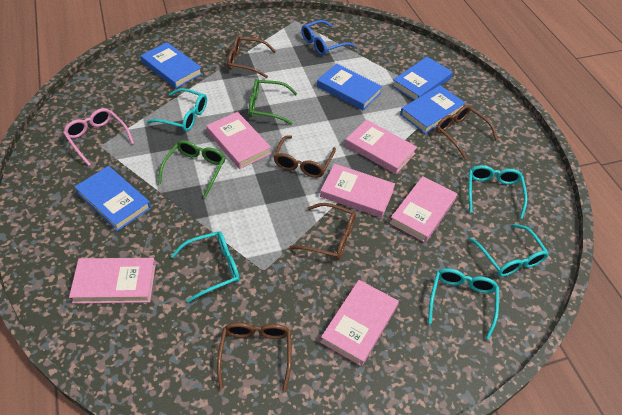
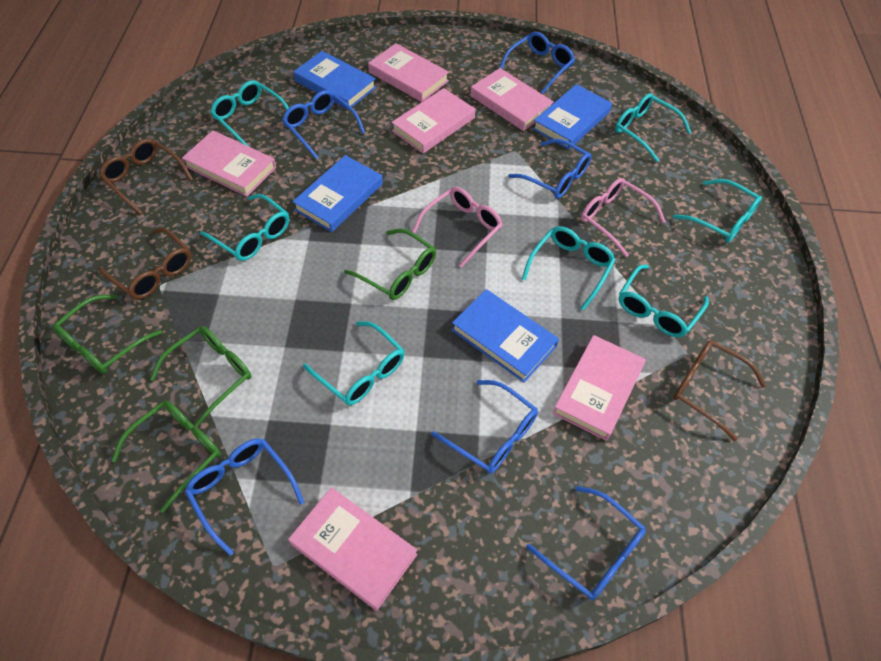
blue book: [75,166,151,231] [141,42,202,89] [317,64,383,110] [392,57,453,100] [400,85,466,134] = 5 -> [292,155,383,232] [293,51,376,110] [452,289,559,383] [533,84,612,150] = 4
blue glasses: [301,20,355,55] = 1 -> [184,438,304,556] [282,90,365,159] [431,380,538,474] [499,32,575,94] [508,139,591,199] [526,486,646,600] = 6
brown glasses: [217,322,291,391] [228,36,276,78] [274,135,336,178] [290,203,356,260] [436,105,498,160] = 5 -> [98,228,191,299] [99,138,193,215] [673,340,766,441] = 3
green glasses: [158,140,225,198] [249,79,298,125] = 2 -> [52,294,162,374] [111,400,221,513] [150,326,251,427] [344,228,436,300] = 4
pink glasses: [63,108,134,166] = 1 -> [412,187,503,268] [581,178,666,257] = 2
turquoise glasses: [147,88,207,132] [171,231,240,303] [428,268,499,339] [469,165,528,219] [469,224,549,277] = 5 -> [200,194,289,261] [210,80,289,147] [303,321,404,405] [522,226,616,311] [615,93,691,162] [619,265,709,337] [673,179,762,243] = 7

